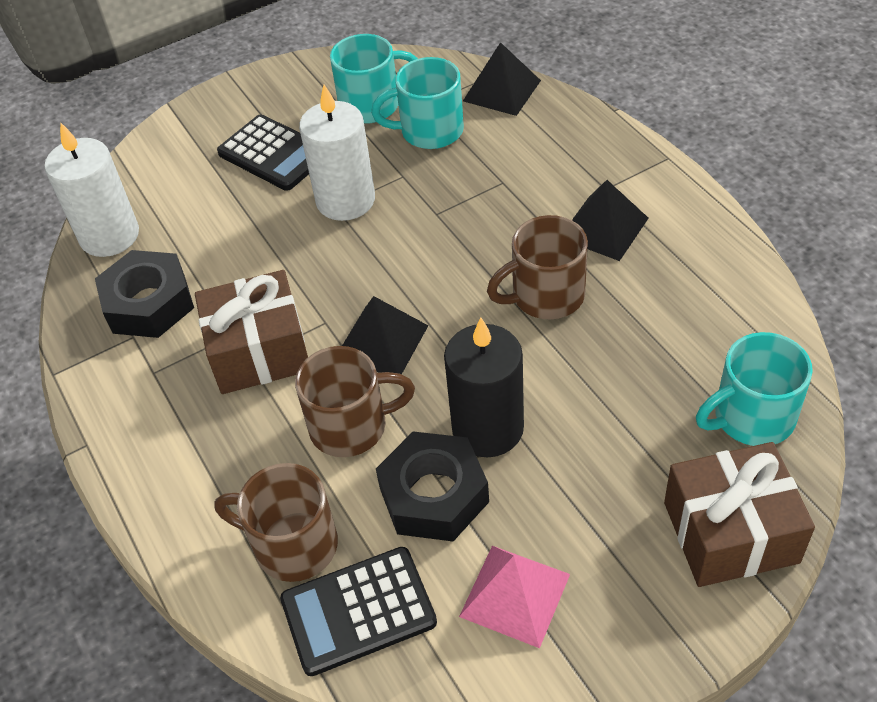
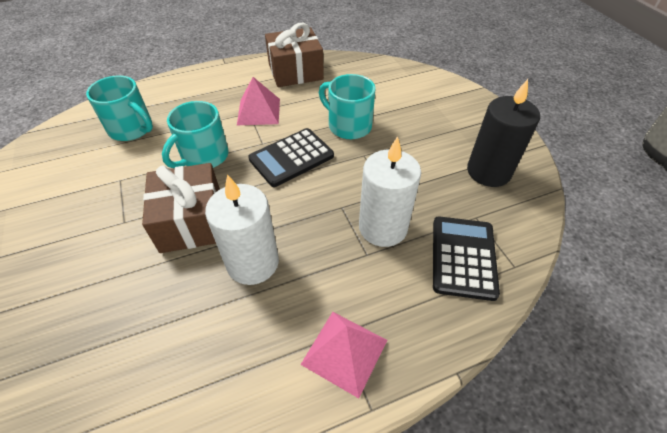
black nut: [95,250,194,338] [376,431,489,541] = 2 -> none = 0
black pyramid: [342,296,428,375] [463,42,541,116] [572,180,649,261] = 3 -> none = 0
brown mug: [215,463,338,582] [295,346,415,457] [487,215,588,320] = 3 -> none = 0
pink pyramid: [459,546,570,648] = 1 -> [237,77,280,125] [300,312,388,398] = 2

